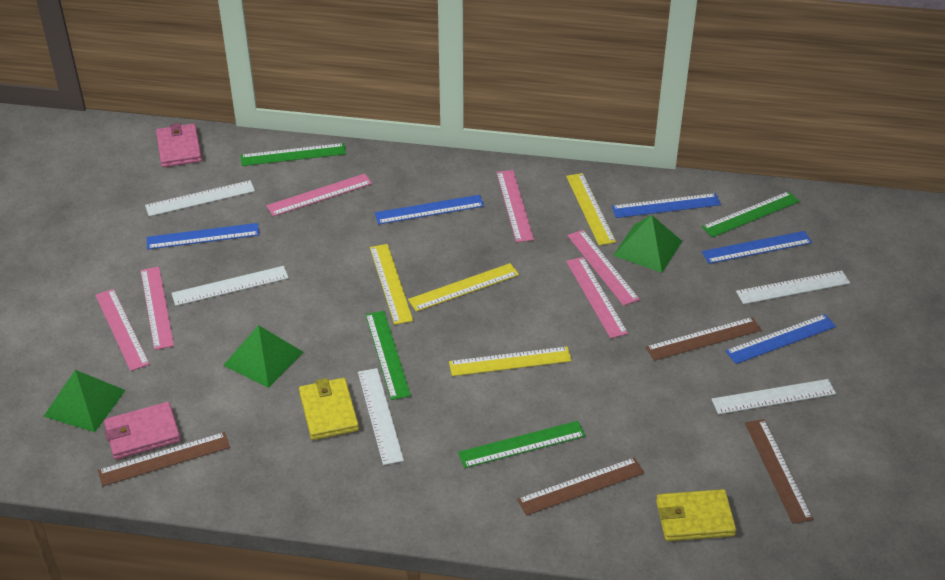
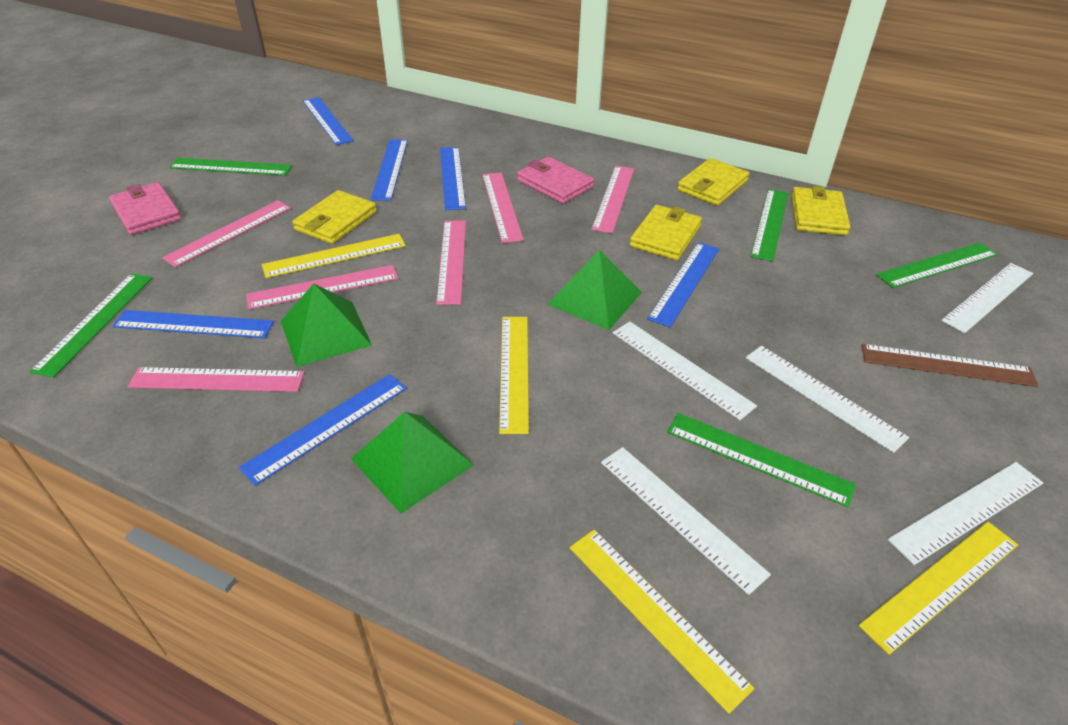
blue ruler: [147,223,259,250] [375,195,484,225] [612,193,721,218] [702,231,812,264] [725,314,836,364] = 5 -> [112,310,274,338] [239,374,407,486] [303,97,354,145] [371,139,408,201] [440,147,466,210] [647,242,719,327] = 6
brown ruler: [98,432,230,486] [517,457,645,516] [646,317,761,361] [745,419,813,524] = 4 -> [862,344,1038,387] = 1
green ruler: [240,143,346,166] [366,311,411,400] [458,421,586,468] [702,191,800,237] = 4 -> [30,273,152,377] [169,158,292,176] [667,413,856,507] [750,189,789,262] [876,243,998,288] = 5
yellow wallet: [299,378,359,440] [656,489,736,541] = 2 -> [292,190,377,244] [630,205,702,260] [677,158,750,206] [791,186,851,235] = 4

